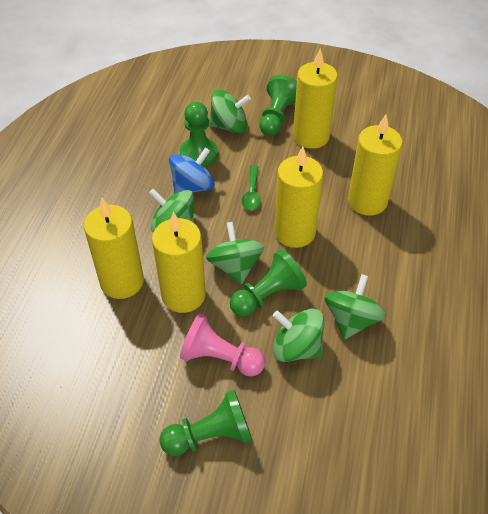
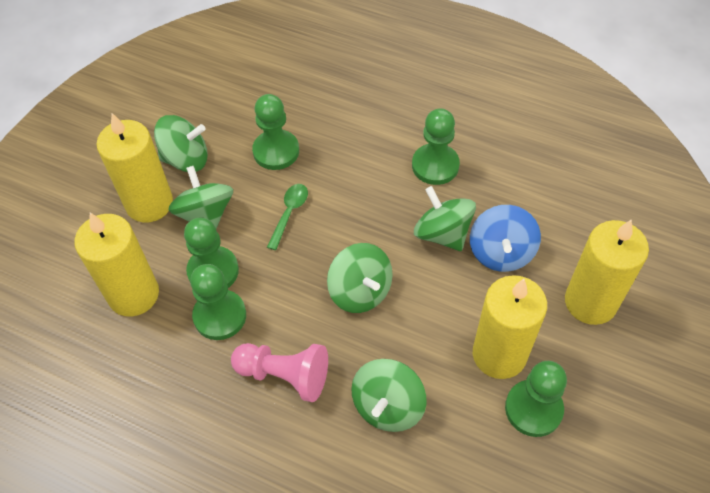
green pawn: [160,390,252,456] [180,102,218,167] [230,249,307,317] [259,75,297,136] = 4 -> [184,217,239,288] [190,264,246,340] [252,94,299,170] [412,108,460,185] [505,361,567,437] = 5
yellow candle: [84,198,144,299] [152,212,206,313] [274,146,323,248] [293,48,338,149] [348,115,403,216] = 5 -> [74,213,159,317] [96,113,173,223] [473,275,547,379] [565,220,649,325] = 4

